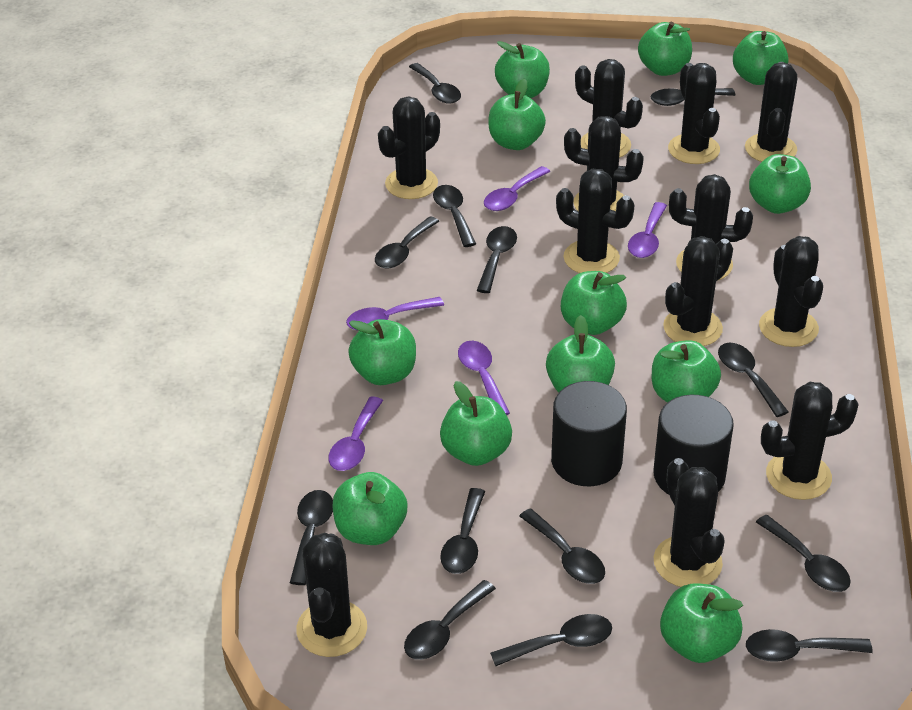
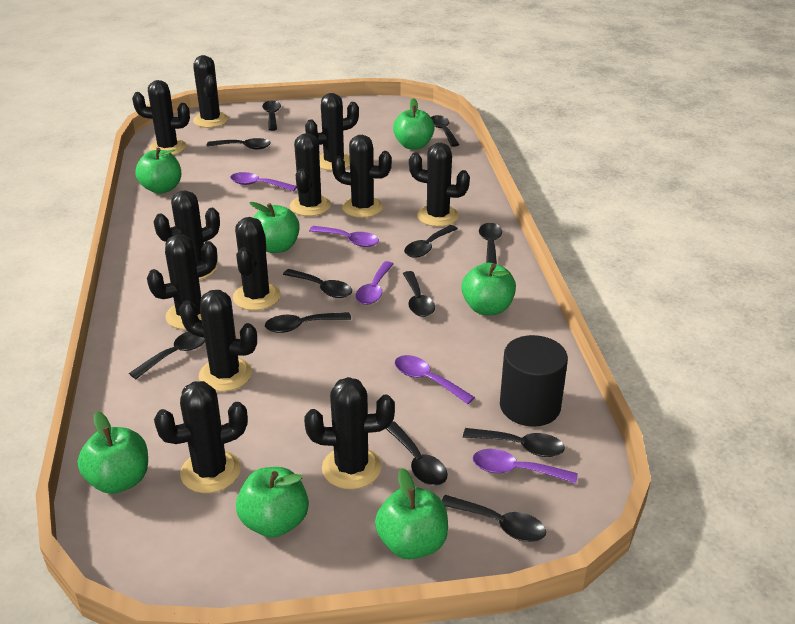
black cylinder: [551,381,627,486] [653,395,734,495] = 2 -> [500,335,568,427] = 1
black spoon: [290,490,333,585] [375,216,439,269] [404,580,496,660] [409,63,461,104] [433,185,476,247] [440,488,485,574] [477,226,517,293] [490,614,612,666] [519,508,605,584] [650,88,735,106] [718,343,789,417] [746,629,873,662] [756,515,851,592] = 13 -> [129,332,205,379] [207,138,271,149] [262,100,281,131] [265,312,351,333] [283,269,352,298] [386,422,448,486] [403,271,435,317] [404,225,458,258] [431,115,459,147] [442,495,546,542] [463,428,565,457] [479,223,502,264] = 12
green apple: [332,472,408,545] [348,319,416,385] [440,381,512,466] [488,79,546,150] [495,41,550,98] [546,315,615,393] [561,271,627,335] [638,22,692,76] [652,340,721,402] [660,583,743,663] [733,31,788,85] [749,154,811,214] = 12 -> [77,411,148,494] [135,148,181,194] [236,467,309,538] [250,202,299,253] [375,468,448,559] [393,98,435,150] [461,262,516,315] = 7

